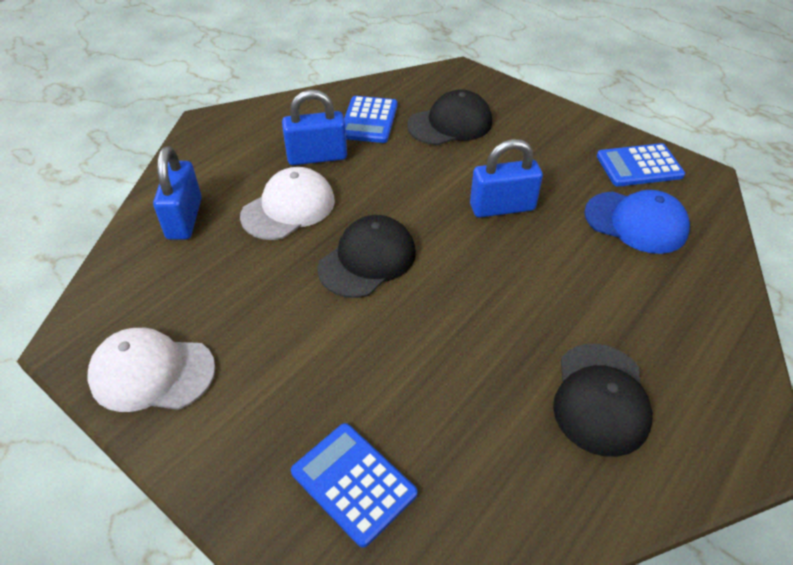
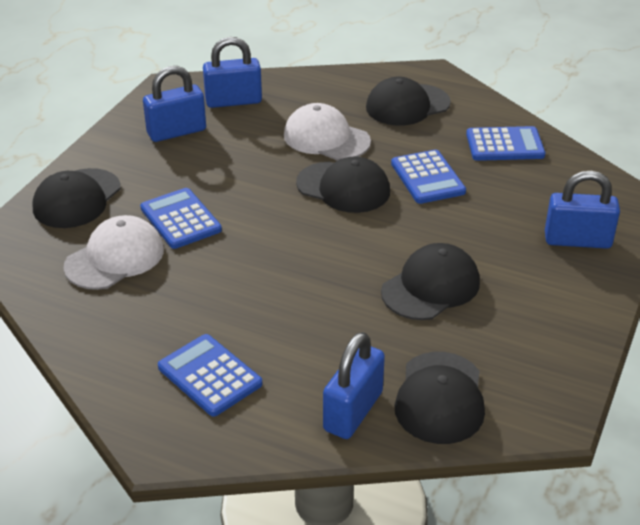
black cap: [317,215,416,298] [408,89,492,145] [553,344,653,457] = 3 -> [33,168,120,228] [296,156,390,213] [366,77,451,126] [381,243,480,320] [395,352,485,444] = 5
blue calculator: [291,423,418,548] [344,96,397,143] [597,143,685,187] = 3 -> [140,188,222,249] [158,334,263,417] [391,150,466,204] [466,126,545,161] = 4
blue cap: [584,190,690,254] = 1 -> none = 0
blue padlock: [153,146,202,240] [282,90,347,165] [470,139,543,218] = 3 -> [143,66,206,142] [203,37,262,108] [323,332,385,439] [545,171,620,249] = 4

